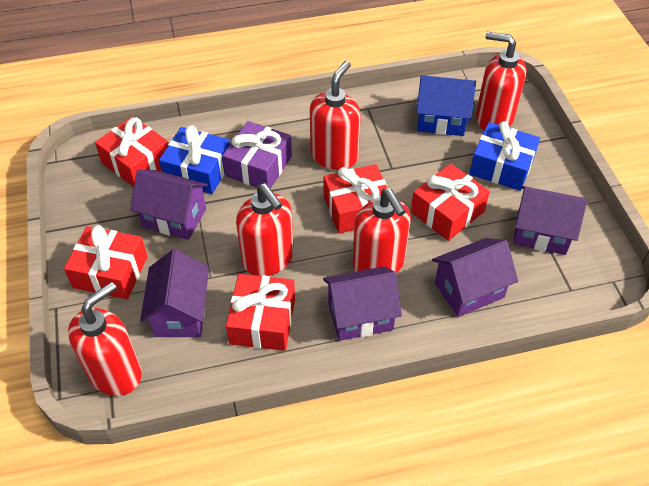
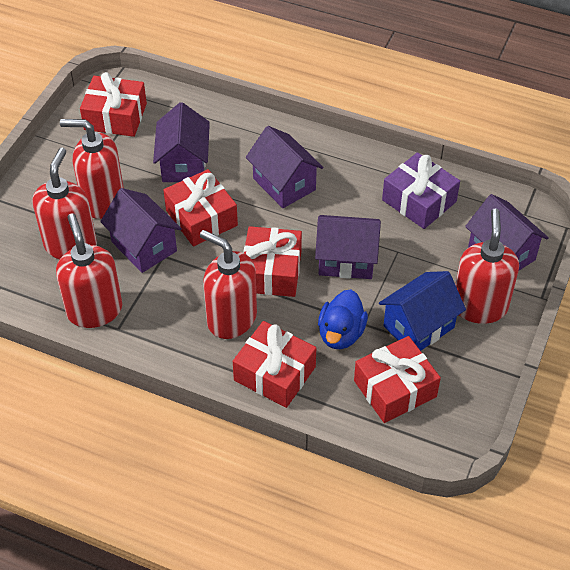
blue duck: none = 0 -> [318,290,368,349] = 1
blue gift: [159,125,230,194] [469,121,540,191] = 2 -> none = 0

